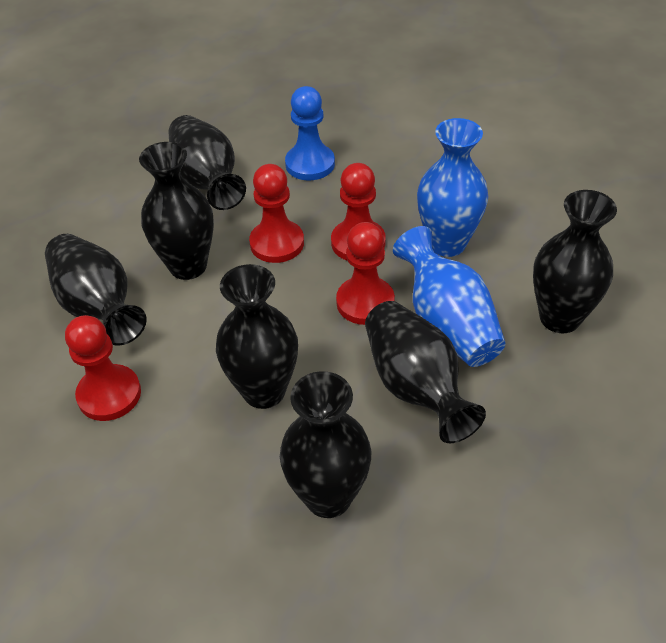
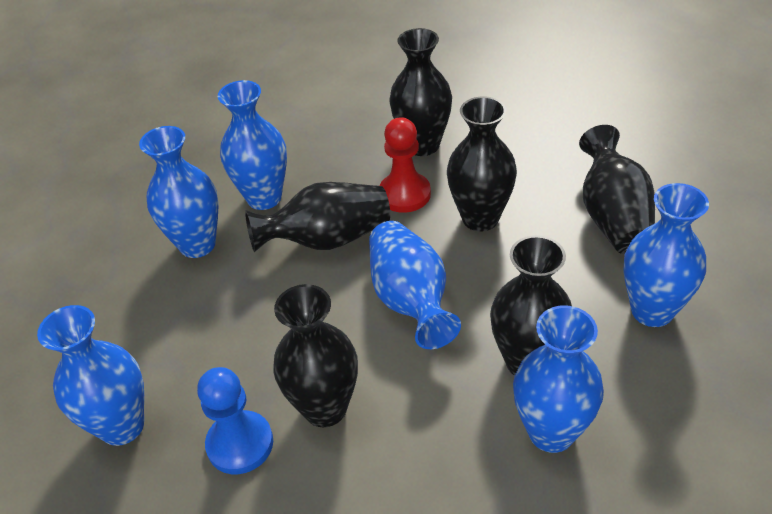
black vase: [45,234,147,346] [139,142,214,280] [169,115,246,210] [216,264,298,409] [280,371,371,518] [365,301,486,443] [533,190,617,333] = 7 -> [245,182,390,252] [273,284,358,427] [389,28,452,156] [447,96,517,231] [490,235,572,376] [579,125,655,254] = 6
blue vase: [393,226,505,367] [417,118,488,257] = 2 -> [37,305,144,446] [139,126,218,258] [218,80,287,210] [369,221,461,349] [513,305,604,453] [623,183,709,327] = 6
red pawn: [65,315,141,421] [249,164,304,263] [331,163,386,260] [336,222,395,325] = 4 -> [379,117,431,213] = 1

